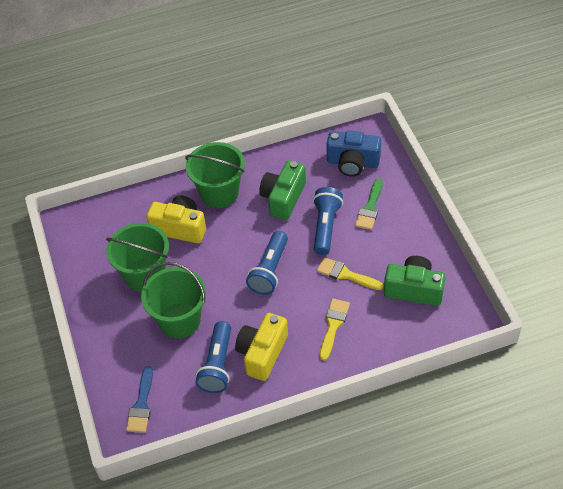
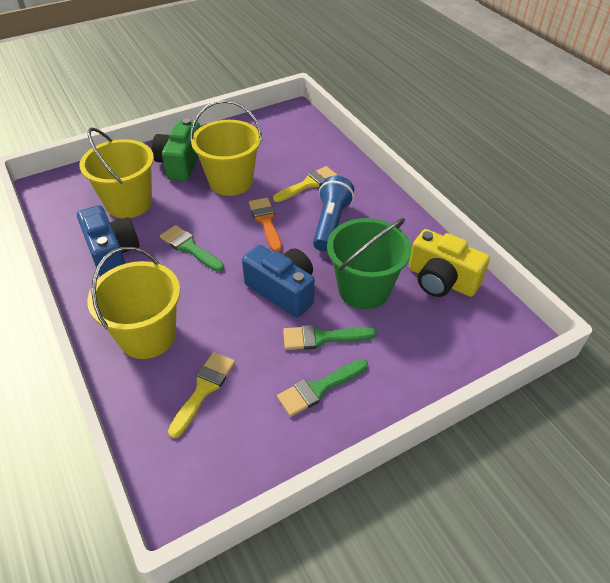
blue brush: [126,366,153,433] = 1 -> none = 0
blue camera: [326,130,381,177] = 1 -> [77,205,139,277] [242,245,314,318] = 2
blue flashlight: [196,321,231,393] [246,231,288,295] [313,187,343,255] = 3 -> [313,176,354,252] = 1
green brush: [355,178,383,230] = 1 -> [160,225,224,272] [277,359,368,417] [283,325,377,350] = 3
green bucket: [106,223,169,292] [141,262,206,338] [185,142,245,208] = 3 -> [327,218,411,309] = 1
green camera: [259,160,306,220] [384,256,446,306] = 2 -> [152,118,200,181] = 1
orange brush: none = 0 -> [249,198,282,252] = 1
yellow bucket: none = 0 -> [79,128,154,218] [87,247,180,359] [190,100,262,196] = 3
yellow camera: [146,195,206,243] [235,313,288,381] = 2 -> [409,229,490,297] = 1

